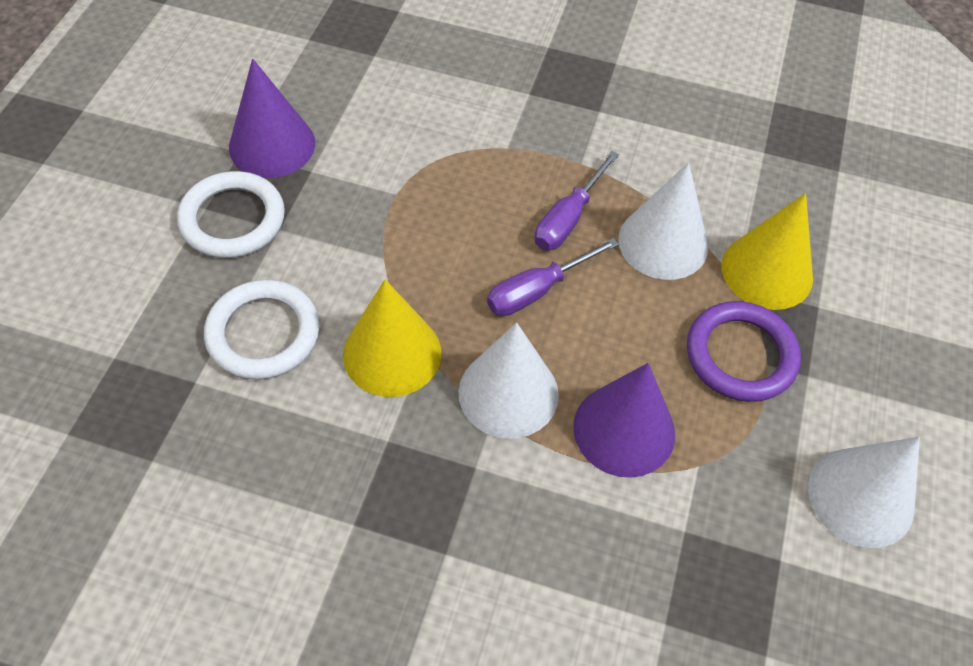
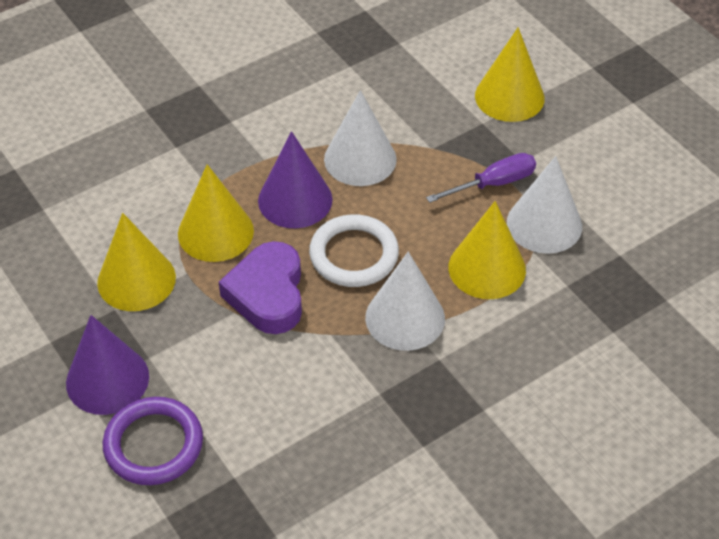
purple heart: none = 0 -> [219,241,302,334] = 1
purple screwdriver: [487,238,619,316] [535,151,619,250] = 2 -> [426,153,536,203] = 1
white ring: [177,171,285,258] [204,280,320,380] = 2 -> [309,214,399,287] = 1
yellow cone: [343,279,441,397] [722,193,813,310] = 2 -> [97,213,176,311] [178,164,254,262] [448,201,526,299] [475,27,545,122] = 4

